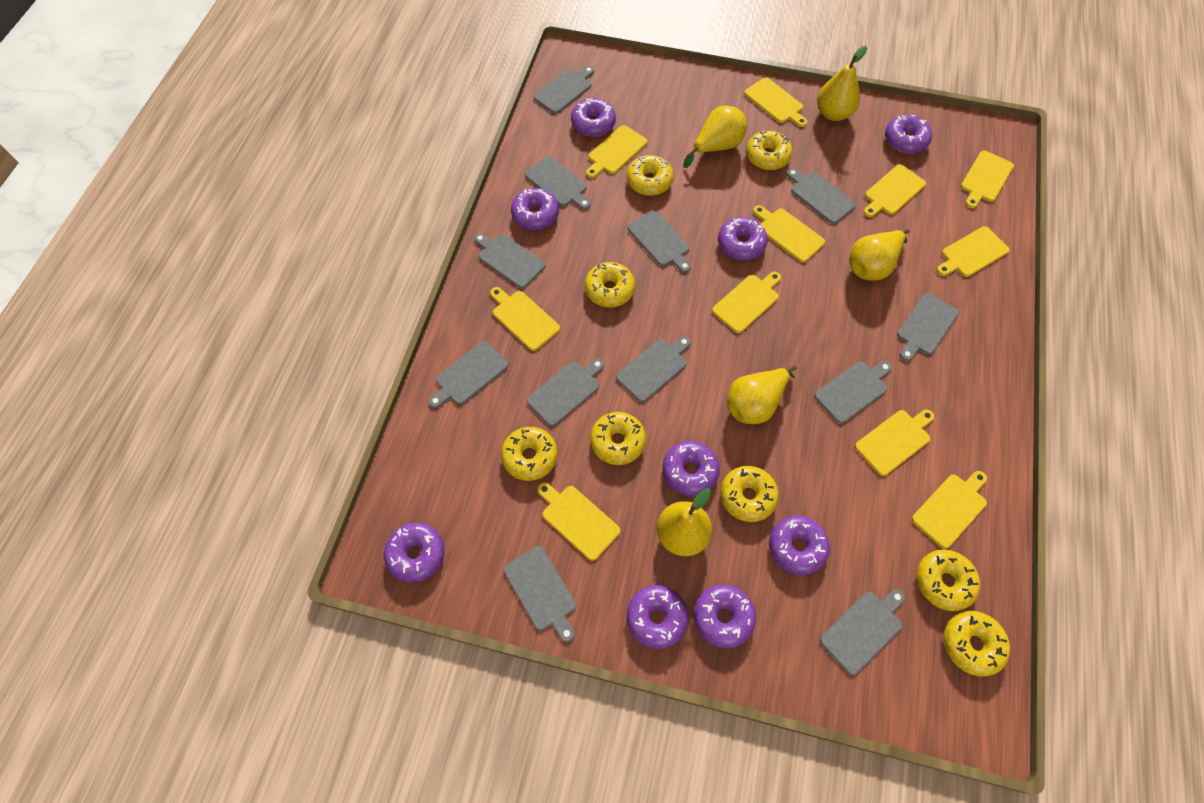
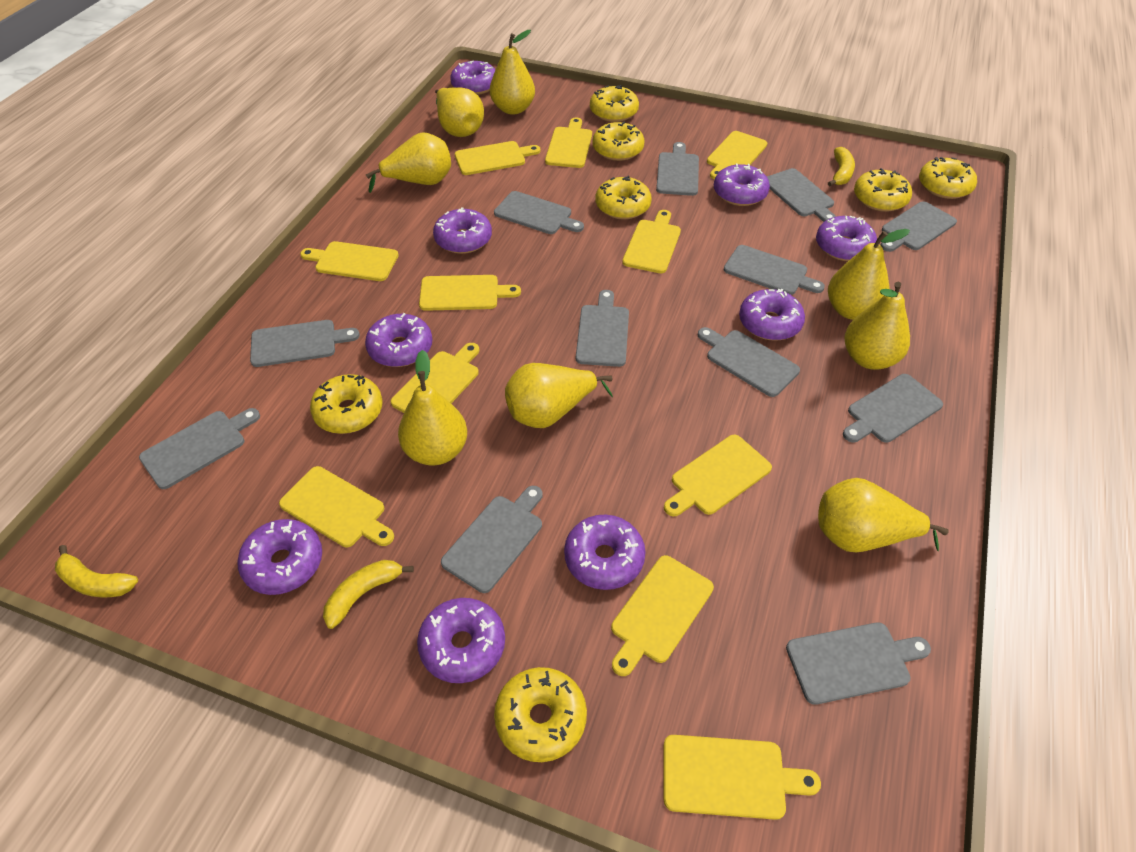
yellow banana: none = 0 -> [55,545,138,597] [323,560,414,629] [828,147,855,186] = 3
yellow donut: [501,427,558,481] [585,262,635,307] [590,412,646,465] [627,155,674,196] [720,466,779,522] [746,131,793,170] [917,549,980,611] [944,611,1010,676] = 8 -> [310,374,383,434] [494,667,587,762] [590,85,639,122] [592,121,645,161] [596,176,652,219] [854,168,912,212] [919,157,977,199] = 7
yellow pear: [657,489,712,556] [683,106,747,168] [727,365,797,424] [817,46,867,121] [850,229,910,281] = 5 -> [366,132,451,193] [398,350,467,466] [435,87,484,137] [490,30,535,115] [505,363,613,428] [818,478,949,552] [828,229,910,320] [845,282,910,370] = 8

